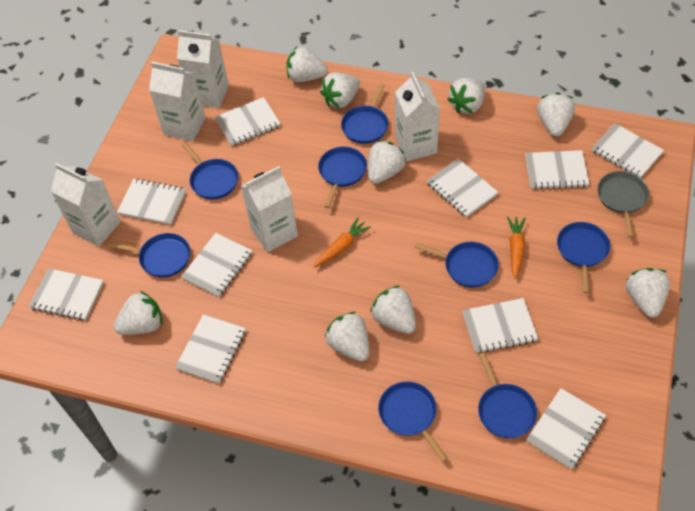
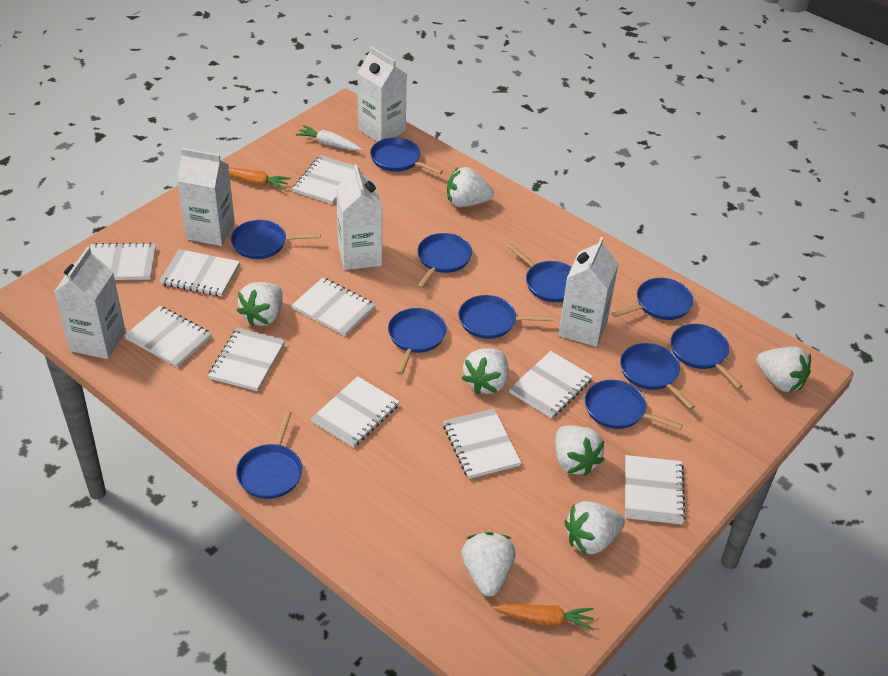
blue pan: [108,233,190,278] [182,142,238,199] [318,147,367,208] [341,83,388,144] [378,381,448,462] [415,242,499,288] [478,352,537,438] [557,222,610,293] = 8 -> [231,220,321,259] [236,411,302,499] [370,137,443,174] [388,308,446,375] [417,233,472,289] [459,295,553,339] [507,244,572,302] [585,380,683,430] [611,278,693,320] [620,343,695,409] [671,324,743,389] = 11
grey pan: [597,171,649,238] = 1 -> none = 0
white carrot: none = 0 -> [296,125,362,151] = 1
white strawberry: [114,291,162,335] [287,47,328,82] [320,72,360,108] [325,312,369,361] [368,140,406,184] [370,285,416,334] [447,78,485,114] [537,92,575,136] [626,268,670,318] = 9 -> [237,282,283,326] [447,167,494,207] [461,532,515,596] [462,348,508,395] [555,425,604,476] [564,501,625,555] [756,346,811,392] = 7

